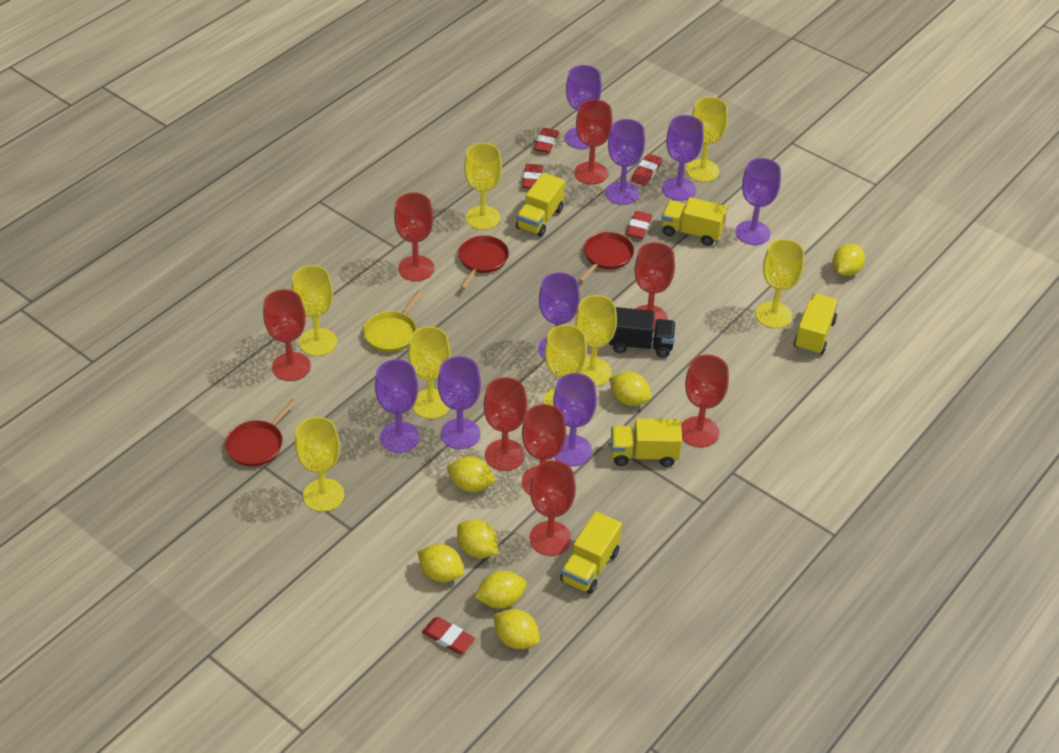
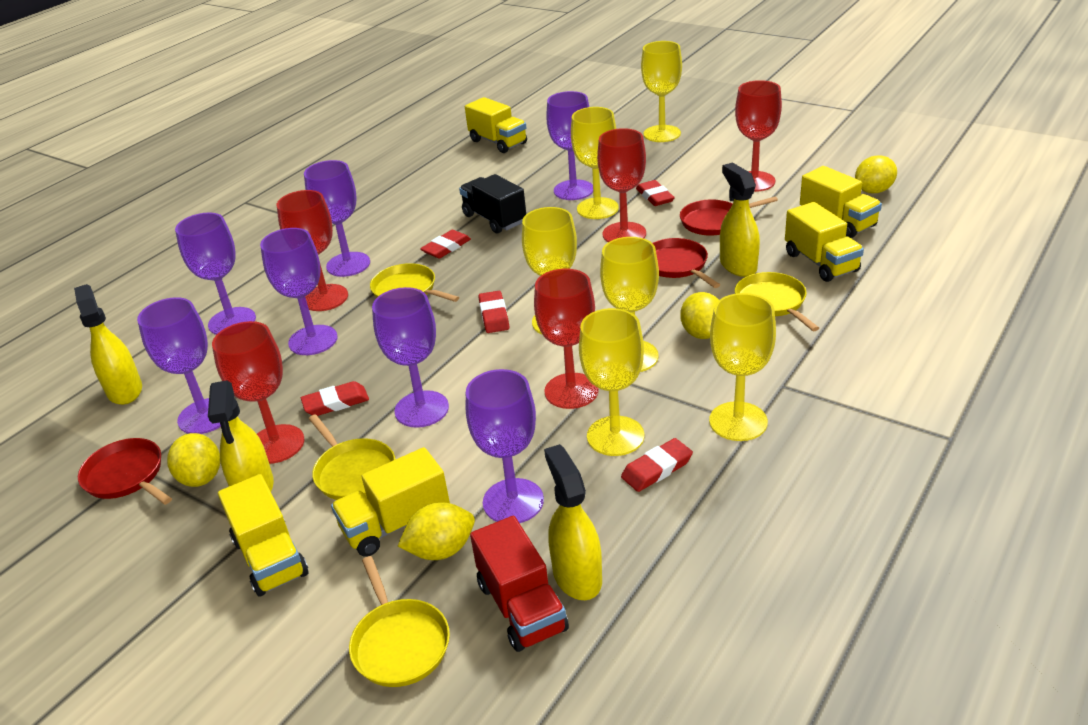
purple goblet: [375,359,420,453] [438,356,481,449] [538,272,580,359] [553,373,597,466] [565,65,602,149] [605,119,645,205] [662,115,704,201] [735,158,781,245] = 8 -> [137,297,221,434] [175,212,256,335] [260,228,338,355] [304,160,370,277] [372,287,449,428] [466,369,544,523] [546,91,593,200] = 7
red goblet: [263,289,311,381] [394,193,434,281] [484,377,527,471] [522,404,566,495] [529,460,576,556] [574,99,612,185] [634,242,675,332] [681,355,729,447] = 8 -> [212,321,304,464] [277,190,348,311] [534,269,599,409] [597,128,646,242] [735,80,782,192] = 5
red truck: none = 0 -> [470,516,569,652] = 1
yellow goblet: [292,265,337,356] [295,417,344,512] [408,326,451,419] [464,143,502,230] [544,325,587,406] [575,295,617,386] [686,97,728,182] [755,239,804,329] = 8 -> [522,207,577,334] [571,107,619,219] [579,308,644,456] [600,237,659,372] [641,41,682,142] [709,293,776,441] = 6
yellow lemon: [418,544,464,582] [447,456,496,492] [457,519,498,558] [475,570,527,609] [494,609,540,649] [609,371,652,406] [832,243,865,276] = 7 -> [167,433,220,487] [398,502,475,560] [680,292,719,339] [855,155,897,193] = 4
yellow pan: [363,290,423,352] = 1 -> [309,414,395,500] [349,556,450,687] [370,263,459,302] [735,272,819,331] = 4
yellow spray bottle: none = 0 -> [74,284,142,405] [208,380,274,491] [544,444,602,600] [720,163,760,277] = 4

